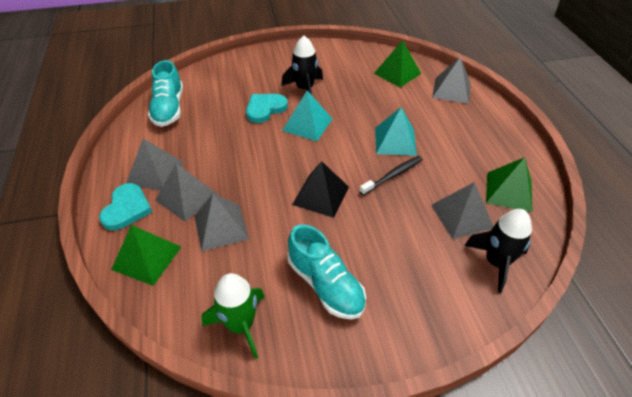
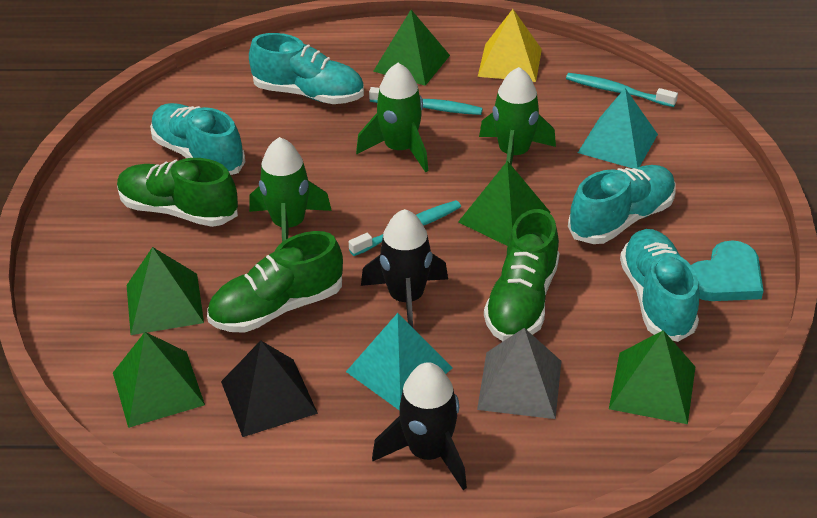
black toothbrush: [360,156,423,196] = 1 -> none = 0
green pyramid: [111,225,181,286] [374,40,421,88] [486,157,533,212] = 3 -> [113,332,205,428] [127,247,204,335] [373,10,450,86] [458,161,551,246] [609,330,695,424] = 5
green rocket: [202,273,265,359] = 1 -> [249,137,332,242] [356,63,428,172] [479,67,556,166] = 3
green shoe: none = 0 -> [117,158,238,227] [207,231,343,333] [484,209,560,341] = 3
grey pyramid: [126,138,184,191] [155,163,218,221] [194,194,249,251] [431,182,494,239] [432,57,471,104] = 5 -> [477,328,561,419] = 1
turquoise heart: [99,183,152,230] [246,94,288,123] = 2 -> [691,240,764,301] = 1
turquoise shoe: [148,60,183,127] [288,224,366,320] = 2 -> [150,103,245,175] [249,33,364,104] [568,165,676,244] [620,229,699,342] = 4
turquoise toothbrush: none = 0 -> [349,200,461,256] [369,87,483,115] [566,73,678,107] = 3
yellow pyramid: none = 0 -> [478,9,542,82] = 1

